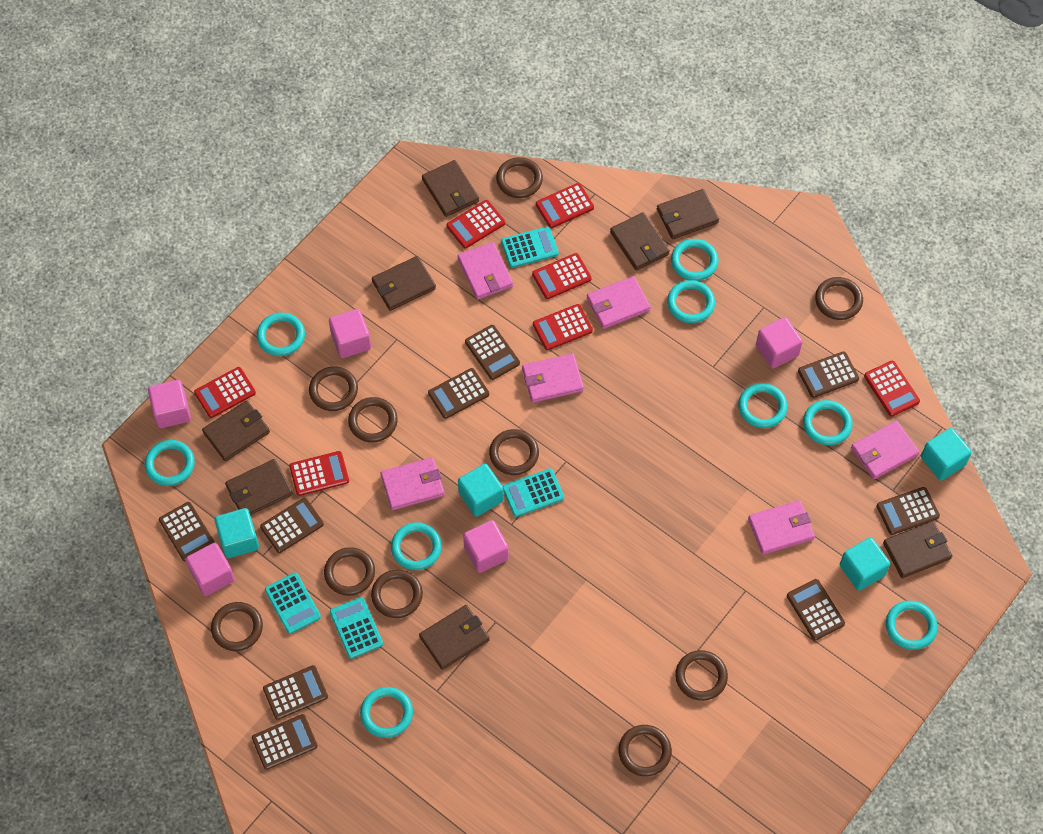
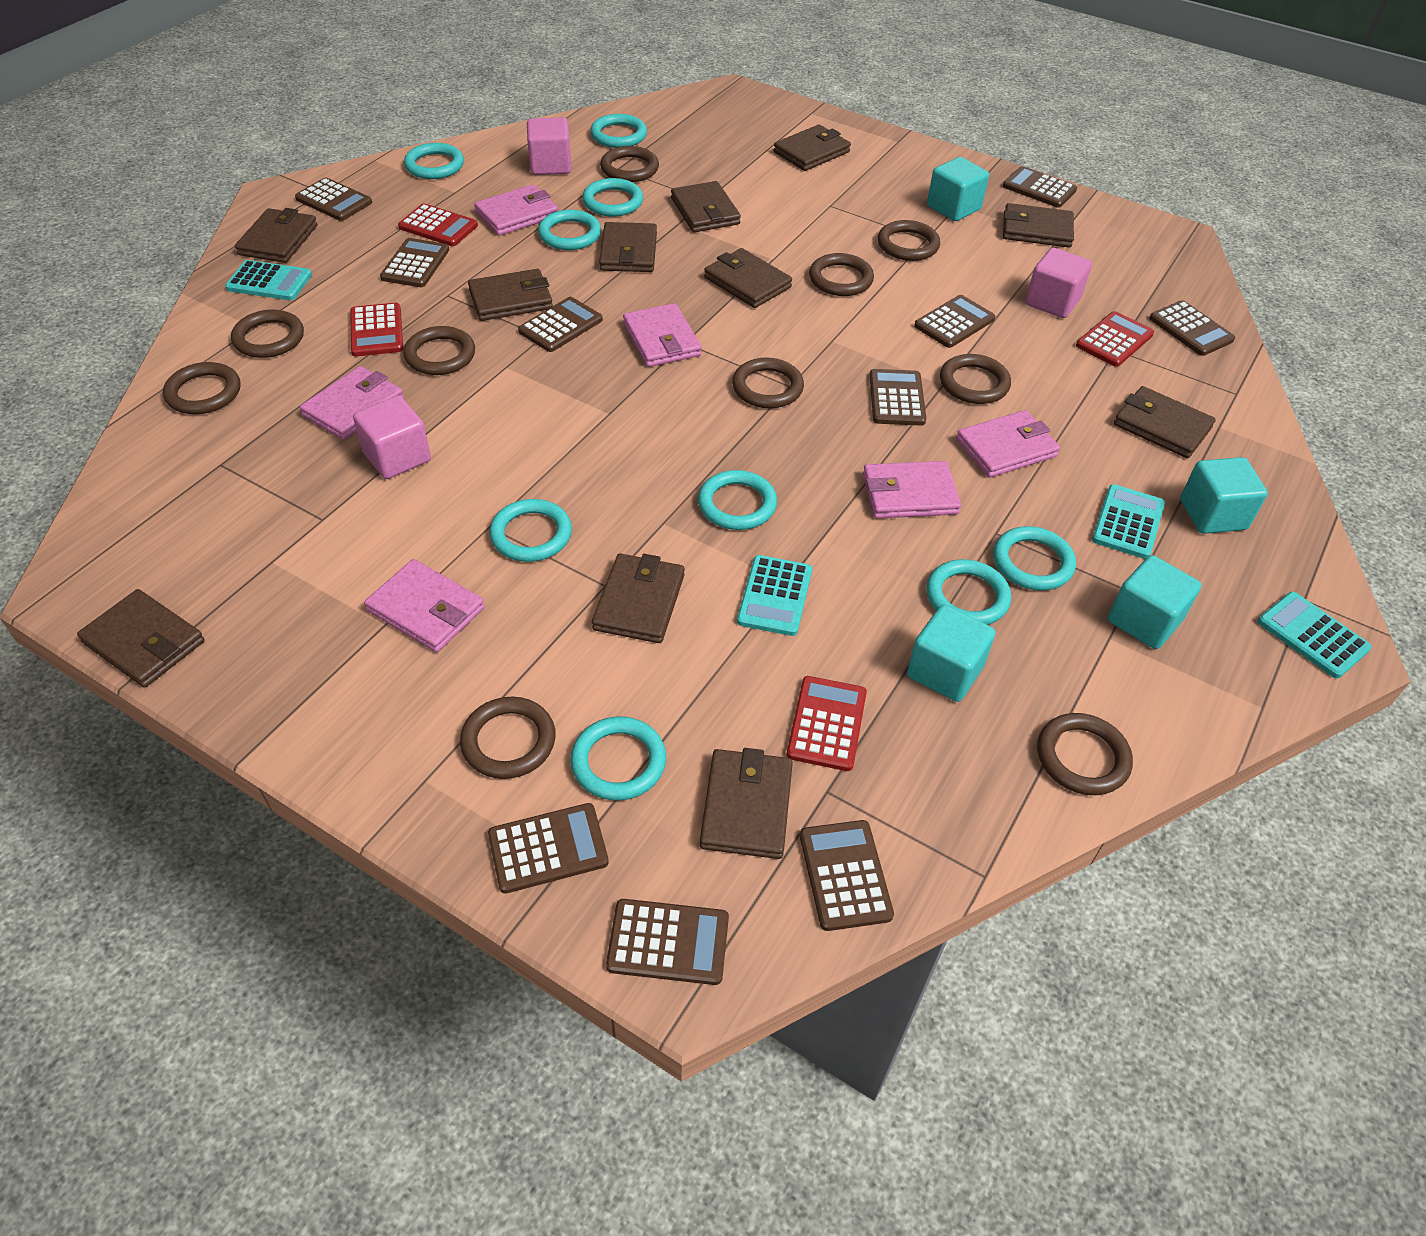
brown calculator: [159,502,215,562] [252,714,318,770] [260,498,324,553] [263,665,328,720] [428,368,489,419] [465,325,520,380] [787,579,845,641] [798,351,859,398] [877,487,940,535] = 9 -> [295,177,372,221] [380,238,449,287] [488,803,609,894] [518,297,603,352] [606,899,729,985] [800,820,894,931] [869,369,926,426] [914,295,995,348] [1003,166,1077,208] [1149,300,1235,356] = 10
brown wallet: [202,400,270,461] [225,459,293,515] [372,256,436,311] [419,605,490,670] [422,160,479,217] [610,212,670,271] [657,189,719,239] [883,521,952,578] = 8 -> [77,589,205,688] [235,208,317,263] [468,269,553,321] [592,553,685,643] [599,222,657,272] [671,181,741,232] [700,748,793,859] [704,248,792,308] [773,125,851,171] [1003,203,1074,248] [1114,386,1216,458] = 11
pink cube: [148,380,191,428] [186,543,235,596] [329,309,371,358] [463,520,509,573] [756,317,803,369] = 5 -> [353,396,431,479] [527,117,572,175] [1025,248,1092,318] = 3
red calculator: [194,367,256,418] [289,451,349,496] [447,200,505,249] [532,253,592,299] [533,304,593,350] [536,183,594,228] [864,361,920,417] = 7 -> [350,303,403,357] [398,204,478,246] [787,676,867,771] [1076,311,1154,367] = 4

